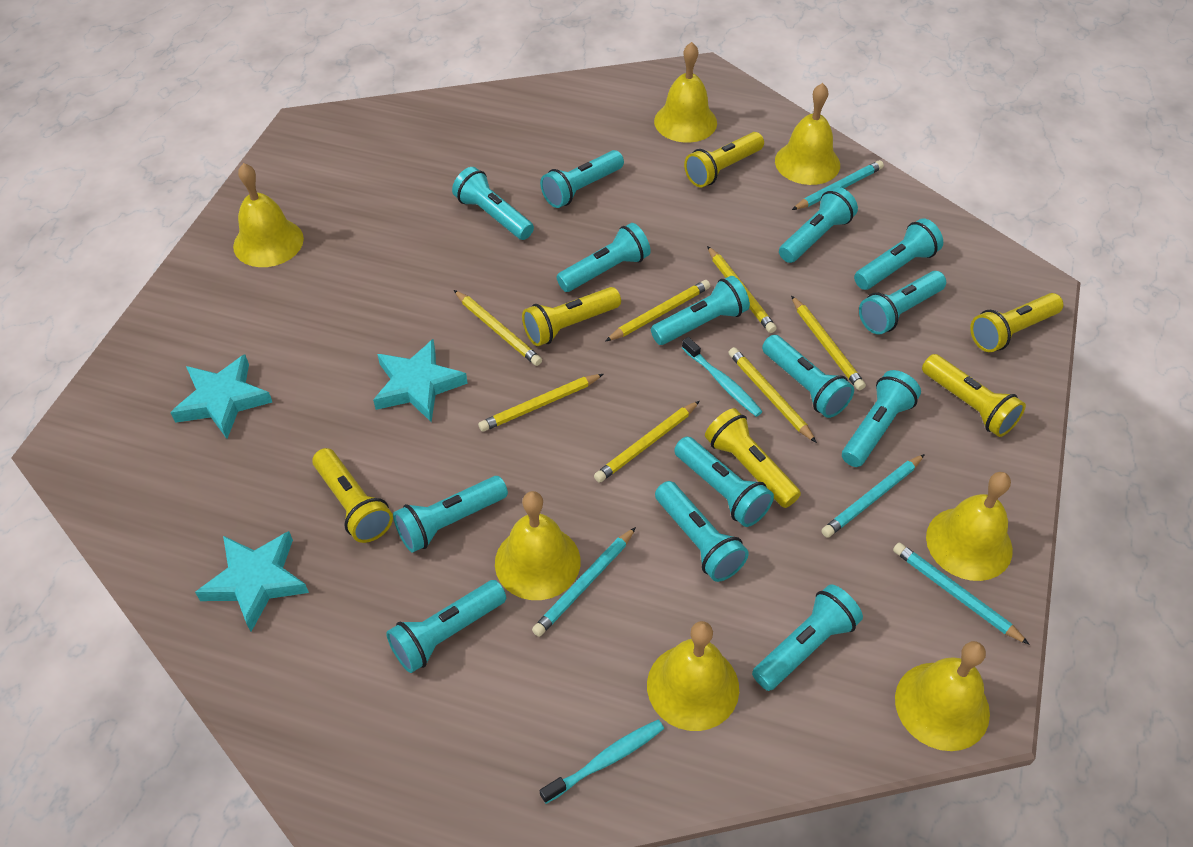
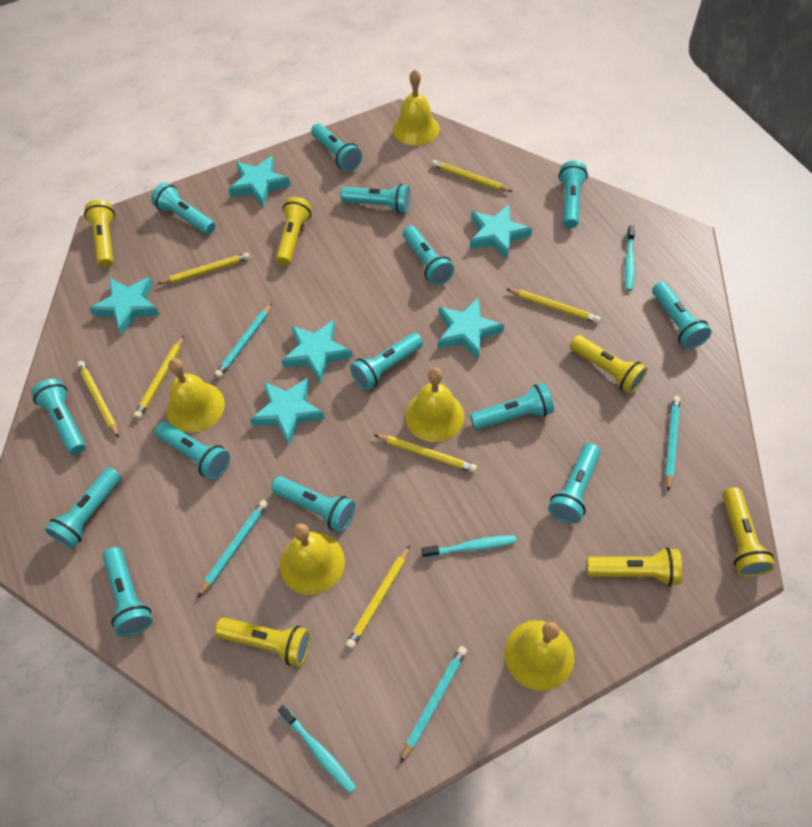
turquoise star: [170,354,272,439] [195,531,309,632] [373,339,468,422] = 3 -> [90,277,160,335] [228,156,291,207] [250,378,325,445] [281,320,353,383] [438,297,504,360] [470,205,532,259] = 6
turquoise toothbrush: [540,720,664,804] [682,337,763,417] = 2 -> [278,705,356,794] [422,535,517,558] [625,225,635,291] = 3
yellow bell: [233,163,304,267] [495,491,581,600] [647,621,739,731] [654,42,717,142] [775,83,840,185] [895,641,990,751] [926,472,1013,581] = 7 -> [166,358,225,433] [280,523,345,595] [392,70,439,146] [405,368,464,442] [505,620,574,691] = 5

